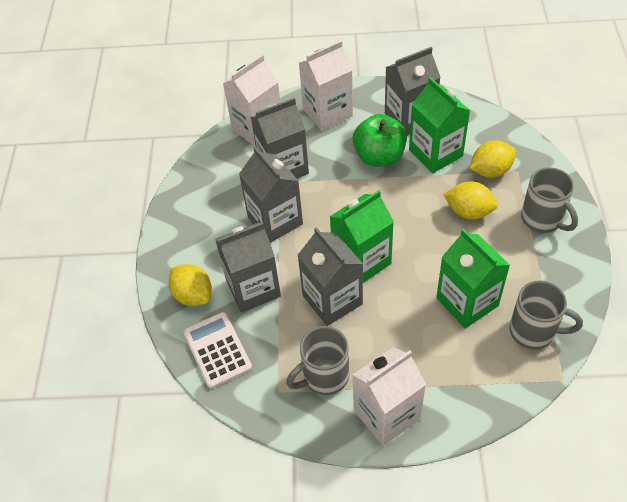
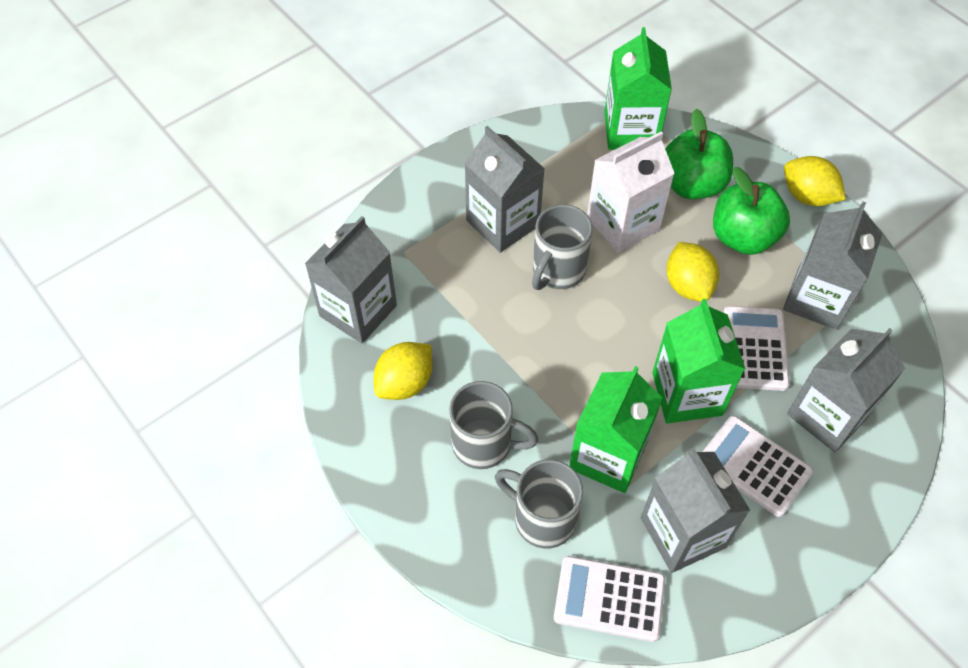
green apple: [353,114,407,167] = 1 -> [665,109,733,199] [713,167,790,255] = 2
white calculator: [183,312,252,389] = 1 -> [554,556,665,642] [703,416,813,517] [723,306,790,391] = 3
white carton: [223,54,281,147] [299,40,353,131] [353,347,426,446] = 3 -> [587,132,675,253] = 1

